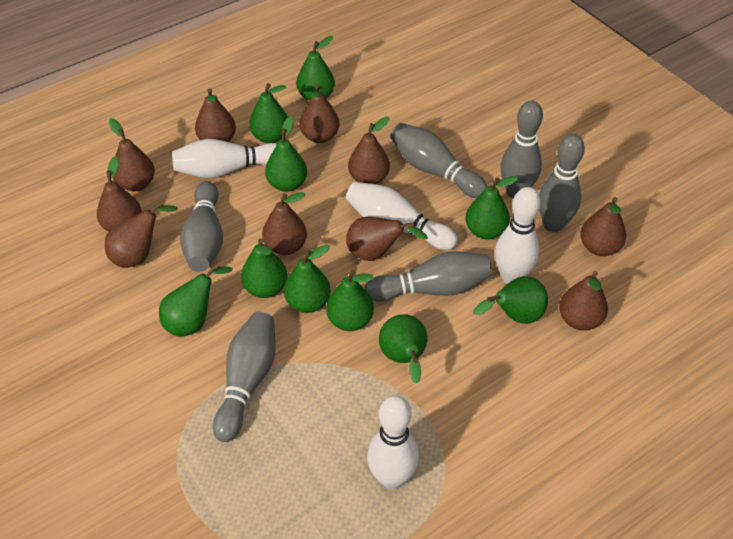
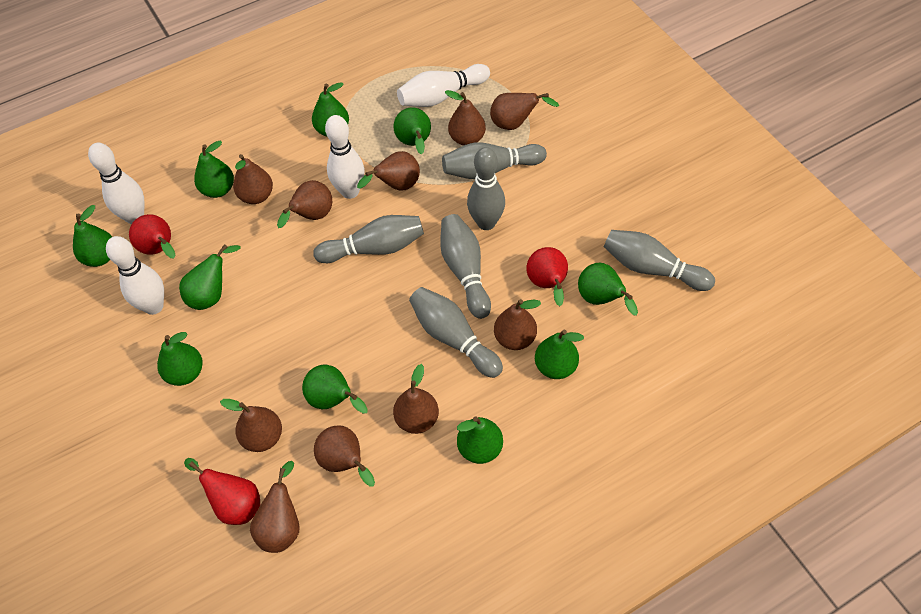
red pear: none = 0 -> [129,214,176,258] [184,458,260,525] [526,247,568,306] = 3

